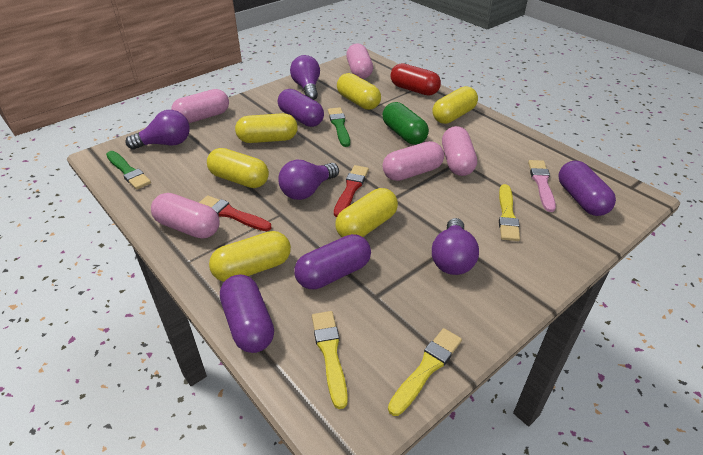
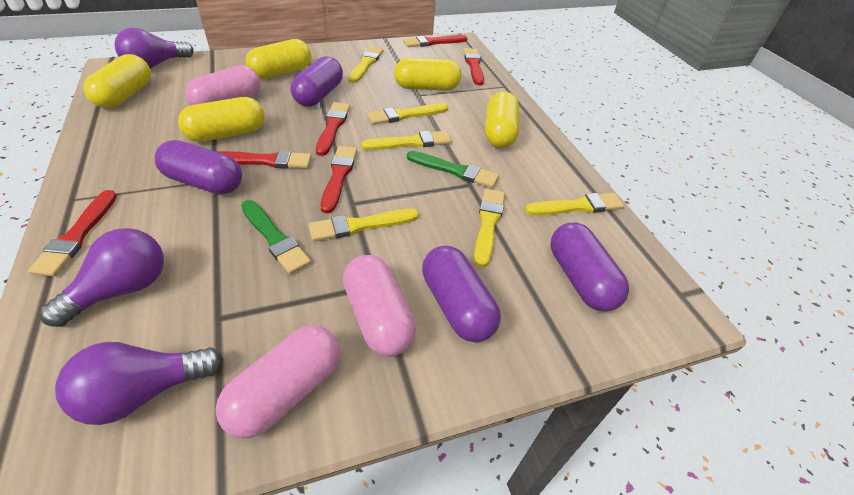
green capsule: [382,102,429,145] = 1 -> none = 0
pink brush: [528,160,556,212] = 1 -> none = 0
pink capsule: [151,193,220,239] [171,89,229,123] [346,44,373,79] [383,141,444,181] [442,126,477,176] = 5 -> [185,65,260,105] [216,325,340,438] [343,255,416,357] = 3
purple light bulb: [125,110,190,149] [278,160,339,200] [290,55,320,100] [432,218,479,275] = 4 -> [39,228,164,327] [55,342,223,425] [114,28,194,69] = 3
red brush: [199,195,272,231] [334,165,369,217] = 2 -> [28,190,117,277] [218,150,311,168] [316,102,350,156] [321,146,357,213] [403,35,468,47] [463,48,484,85] = 6
red capsule: [390,63,441,96] = 1 -> none = 0
yellow brush: [312,311,348,409] [388,328,462,416] [499,184,520,241] = 3 -> [309,209,419,241] [348,46,383,83] [361,131,452,150] [367,103,448,125] [474,189,505,268] [525,193,624,216] = 6
yellow capsule: [207,148,269,188] [209,231,291,282] [235,113,298,143] [335,188,398,237] [337,73,381,110] [432,86,478,124] = 6 -> [83,54,151,108] [178,97,265,142] [245,39,311,79] [394,58,462,91] [485,92,519,148] = 5

